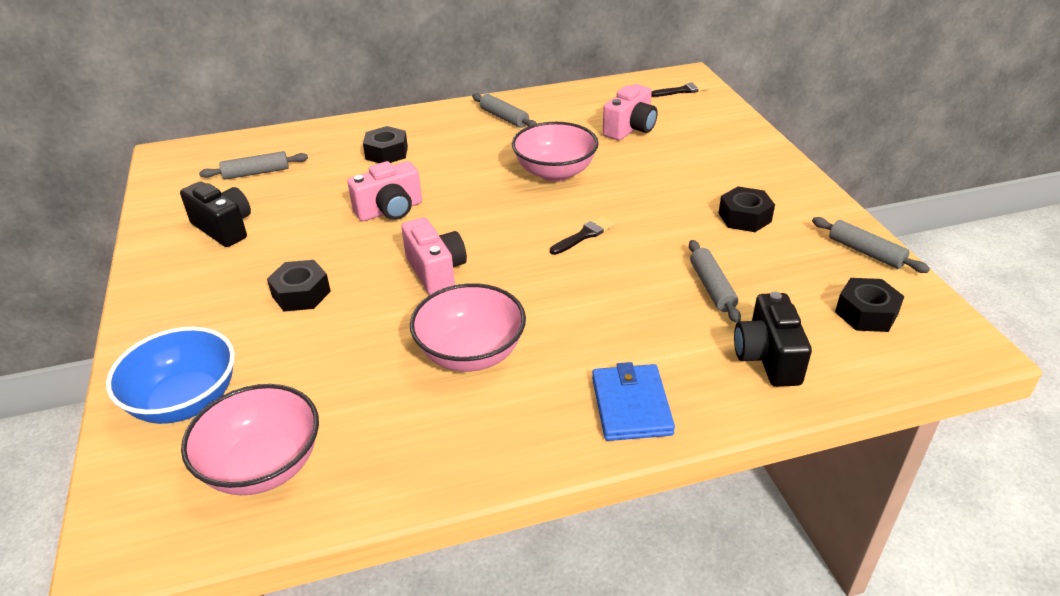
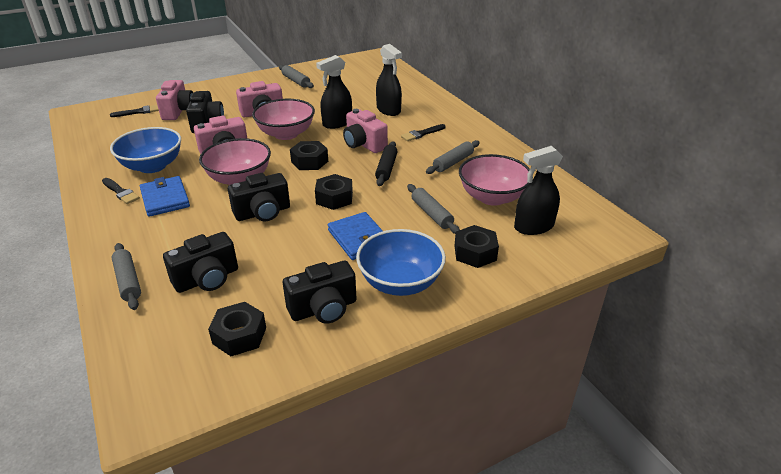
black brush: [550,216,615,255] [651,82,710,97] = 2 -> [102,178,140,204] [110,105,159,117] [401,124,446,141] = 3
black camera: [180,182,251,247] [734,292,812,387] = 2 -> [163,232,238,293] [186,91,224,133] [228,173,290,222] [283,261,356,324] = 4
black rolling pin: none = 0 -> [375,141,398,186] = 1
black spray bottle: none = 0 -> [316,55,352,129] [376,44,402,116] [514,146,563,235] = 3
blue bowl: [106,327,235,424] = 1 -> [110,127,181,173] [356,229,446,296] = 2
blue wallet: [592,362,675,441] = 1 -> [140,176,190,217] [328,212,383,260] = 2
pink camera: [347,161,422,221] [401,217,467,295] [603,84,658,141] = 3 -> [156,80,193,120] [194,116,247,154] [236,81,283,117] [343,109,388,153] = 4

